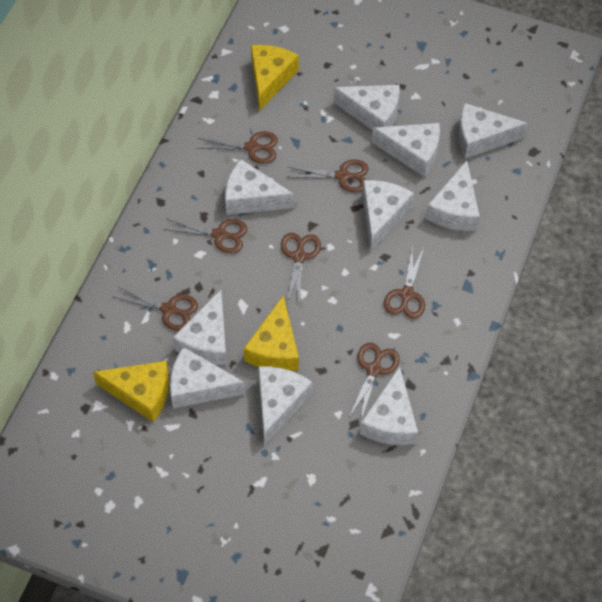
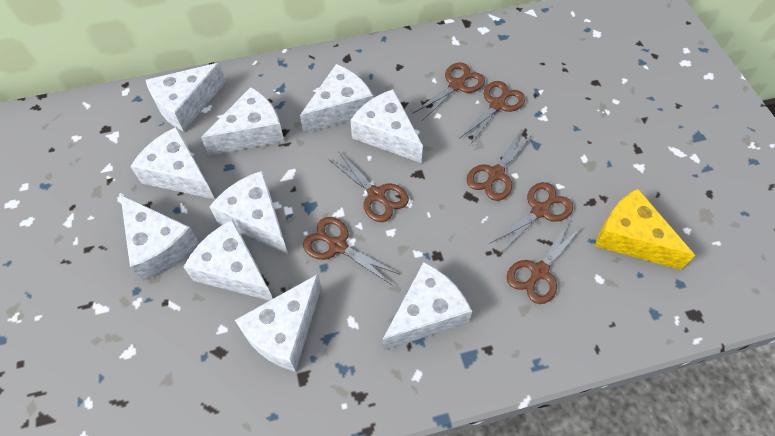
yellow cheese: [93,361,169,422] [243,295,299,371] [251,45,299,111] = 3 -> [595,188,695,270] = 1

